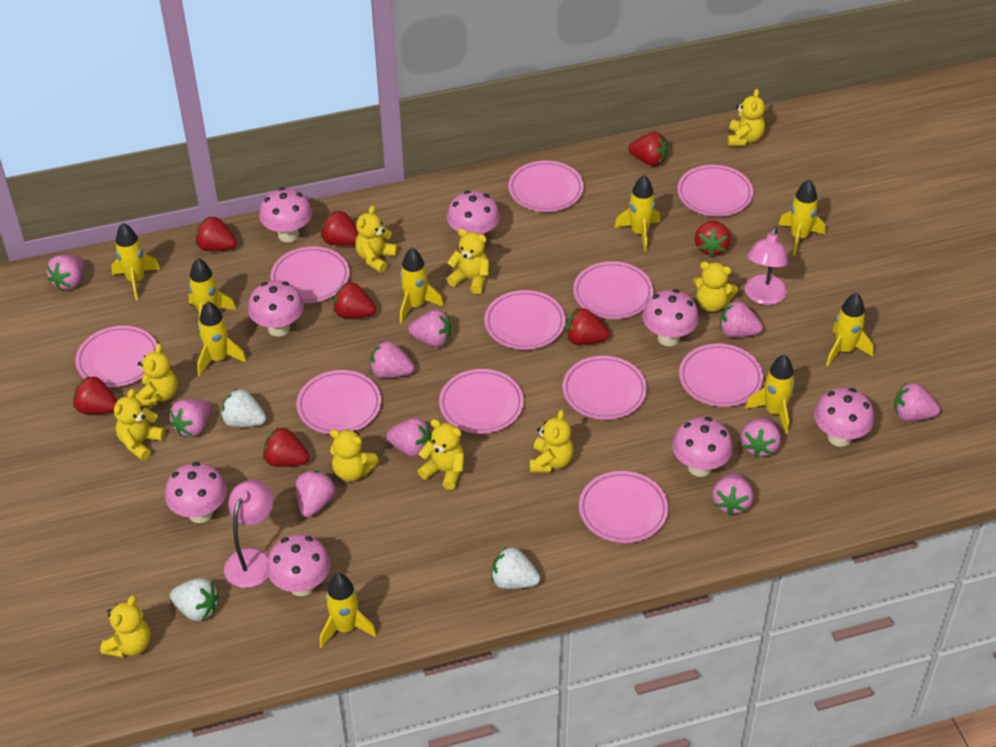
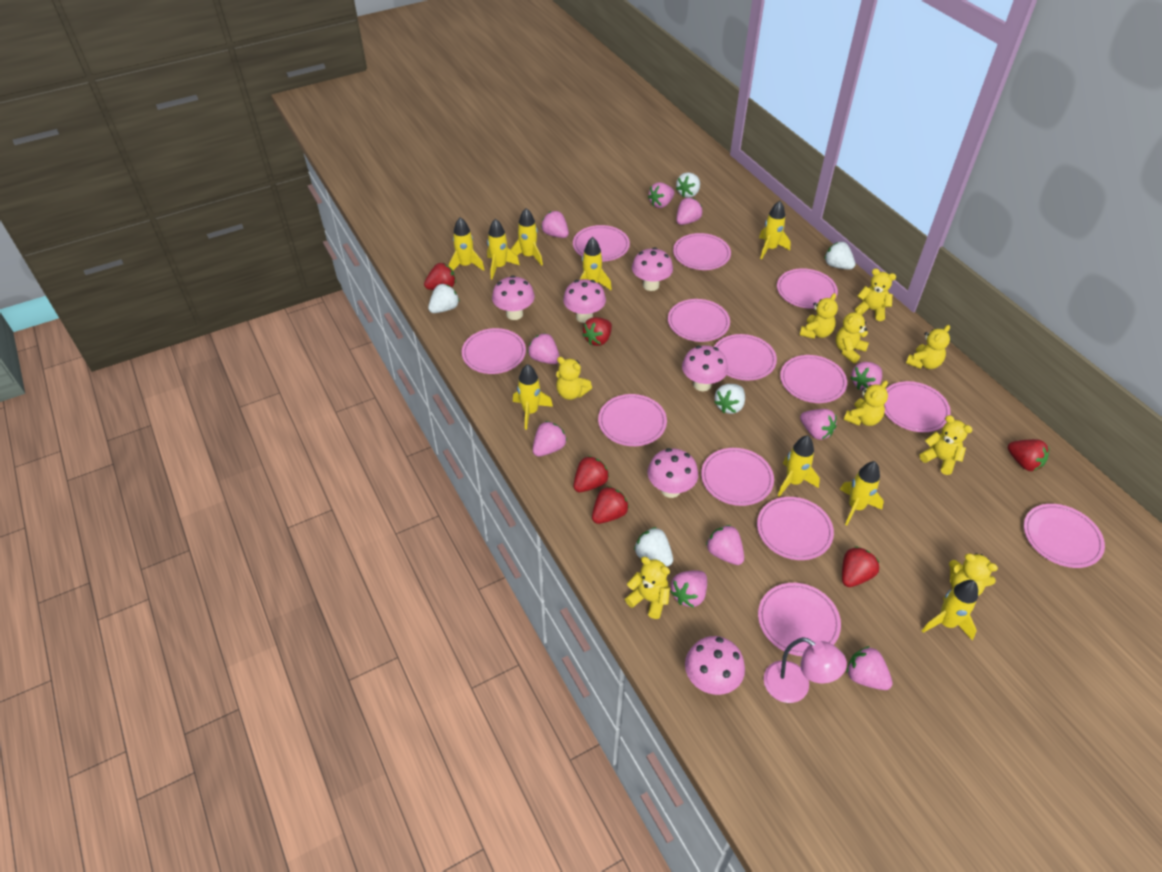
pink lamp: [224,480,273,588] [745,227,788,305] = 2 -> [764,637,847,703] = 1
pink mushroom: [165,462,227,523] [248,280,304,337] [259,187,312,242] [267,534,331,596] [447,191,500,235] [642,289,699,346] [672,417,733,477] [814,388,874,447] = 8 -> [492,275,535,320] [563,279,606,323] [632,247,673,291] [648,448,698,498] [682,345,728,391] [685,636,745,695] = 6
pink plate: [75,326,157,387] [270,246,350,303] [297,370,381,434] [439,369,524,434] [484,290,566,350] [508,161,584,212] [563,356,647,420] [573,261,653,319] [579,471,668,543] [677,165,753,217] [679,344,763,407] = 11 -> [462,328,526,374] [573,225,630,261] [598,394,667,446] [668,299,730,342] [673,233,731,270] [701,448,774,506] [714,334,777,380] [757,497,834,560] [758,583,841,656] [777,268,838,309] [780,355,847,403] [884,381,951,432] [1024,504,1105,568] = 13
red strawberry: [73,376,117,414] [195,216,237,251] [263,427,309,467] [321,210,359,245] [333,282,376,318] [566,308,609,345] [628,132,668,166] [695,221,731,257] = 8 -> [424,263,456,290] [573,456,609,492] [582,317,612,346] [592,486,629,524] [842,546,879,587] [1008,439,1049,471] = 6
white strawberry: [170,578,219,621] [221,389,266,427] [492,547,540,589] = 3 -> [428,284,460,313] [634,527,673,566] [676,172,700,198] [714,384,745,414] [824,242,855,270] = 5
yellow teddy bear: [100,595,151,658] [114,389,165,461] [135,344,177,406] [330,429,379,481] [355,205,398,273] [418,419,464,490] [447,228,489,294] [530,410,573,473] [693,262,738,312] [727,89,765,146] = 10 -> [556,357,592,400] [625,557,670,619] [800,293,838,339] [836,307,869,363] [844,381,888,426] [855,269,896,321] [906,325,950,369] [919,415,972,475] [949,553,998,596] = 9

